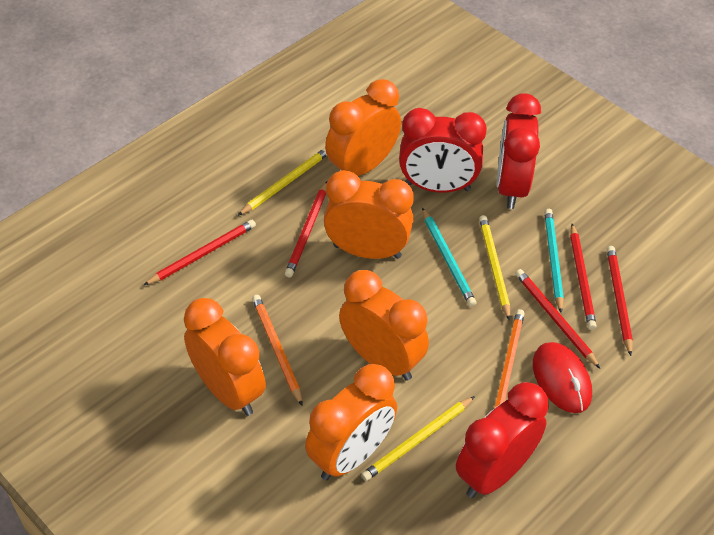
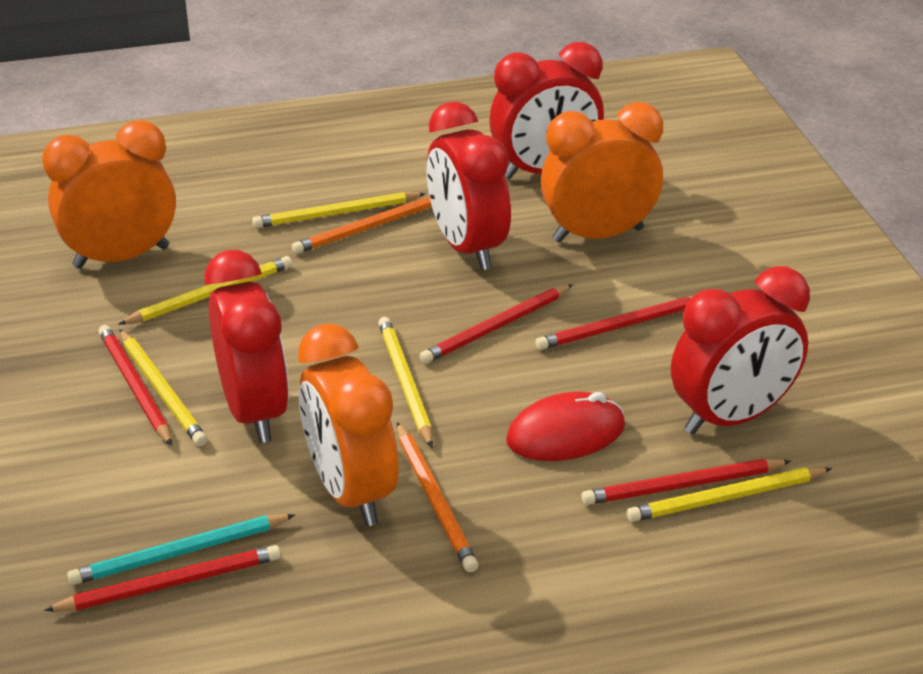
orange clock: [184,298,266,416] [305,364,397,480] [324,170,414,259] [325,79,401,176] [339,270,429,381] = 5 -> [42,120,176,269] [298,324,398,526] [541,102,663,243] = 3
red clock: [399,108,487,193] [456,382,549,498] [497,93,541,209] = 3 -> [204,250,289,443] [426,102,511,270] [489,42,604,180] [671,266,810,434] = 4
turquoise pencil: [422,208,476,307] [544,209,564,313] = 2 -> [67,514,295,585] = 1
yellow pencil: [237,148,327,216] [361,396,475,481] [479,215,510,321] = 3 -> [118,256,292,324] [120,330,207,446] [252,192,425,228] [378,317,433,448] [627,467,832,522] = 5

